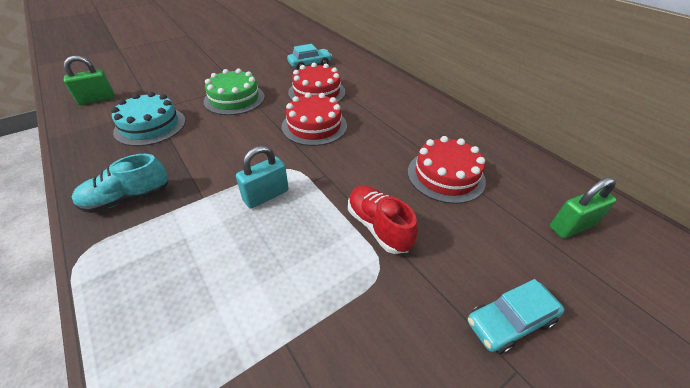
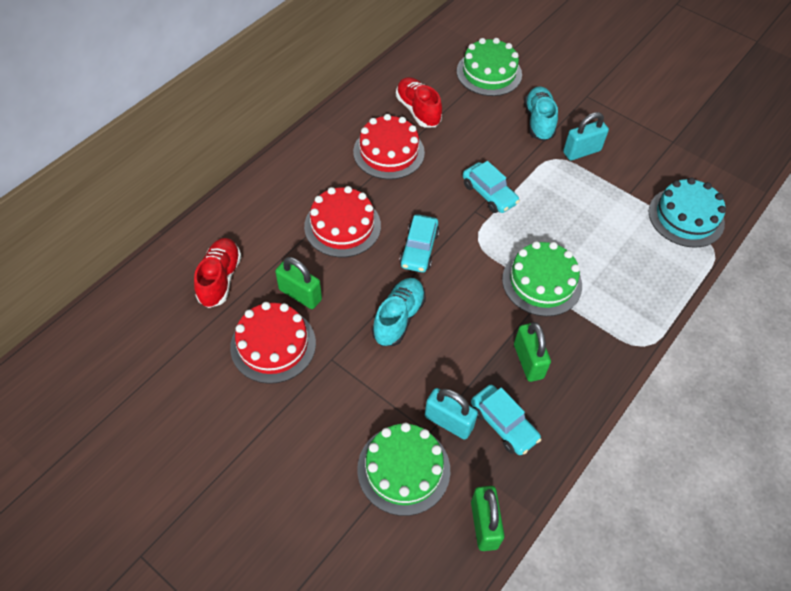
green cake: [203,68,265,115] = 1 -> [357,423,450,516] [457,38,522,96] [502,241,582,317] = 3
green padlock: [64,56,115,105] [550,178,616,238] = 2 -> [275,257,322,309] [471,486,504,551] [514,322,551,382] = 3
red shoe: [348,186,418,254] = 1 -> [194,238,241,308] [396,77,442,127] = 2
turquoise car: [287,44,332,69] [468,279,564,354] = 2 -> [399,214,440,272] [463,161,520,213] [471,385,541,455] = 3
turquoise padlock: [236,146,289,209] = 1 -> [425,388,478,440] [563,112,609,161] = 2
turquoise shoe: [71,154,169,213] = 1 -> [372,278,426,346] [524,86,558,141] = 2

